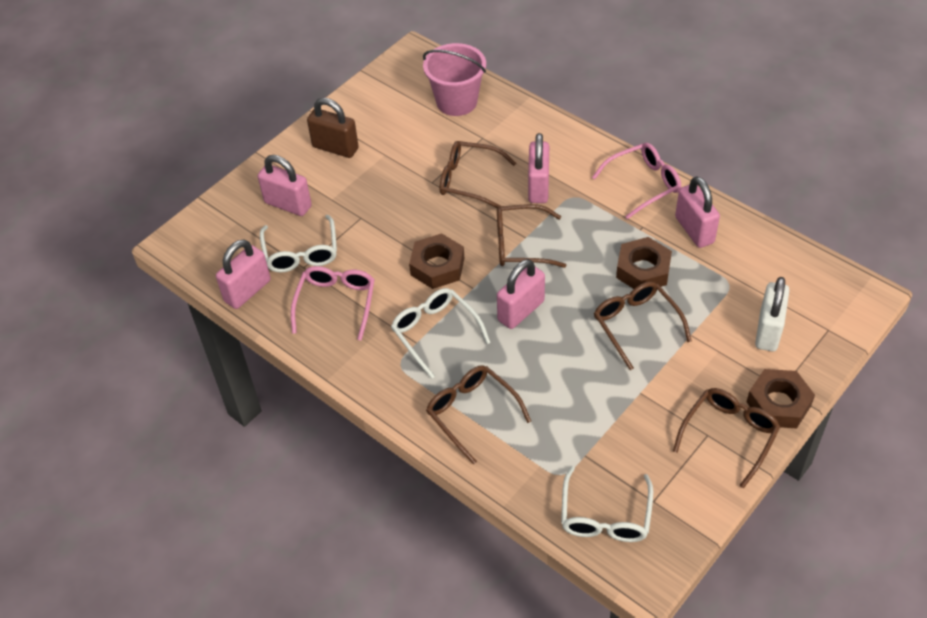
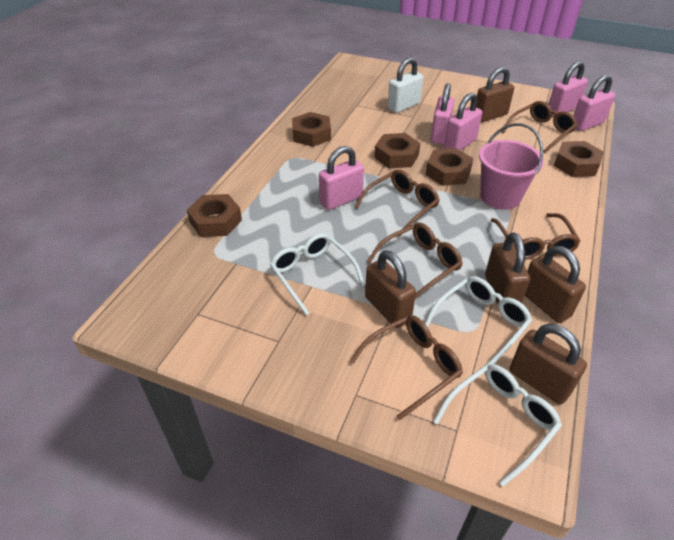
brown nut: [409,233,464,289] [616,237,672,289] [747,369,815,428] = 3 -> [187,194,242,237] [292,112,331,147] [374,133,420,168] [426,148,473,186] [554,141,604,177] = 5
brown padlock: [307,98,359,158] = 1 -> [365,250,416,328] [476,67,514,122] [485,233,530,304] [510,324,587,405] [525,246,586,323] = 5
pink glasses: [291,266,375,341] [592,143,681,219] = 2 -> none = 0

